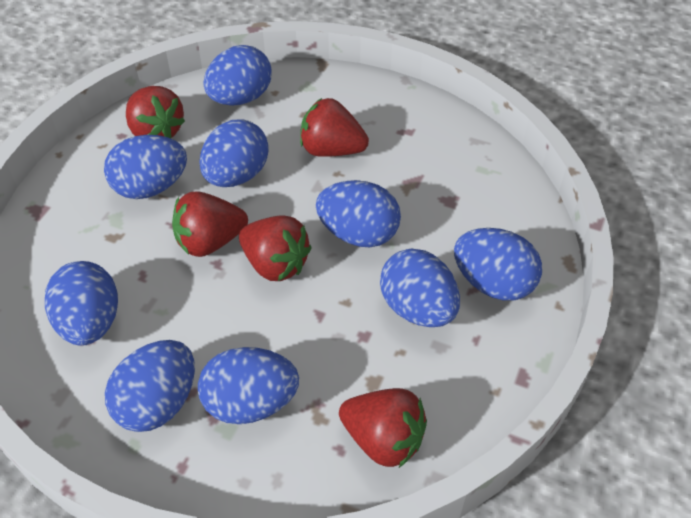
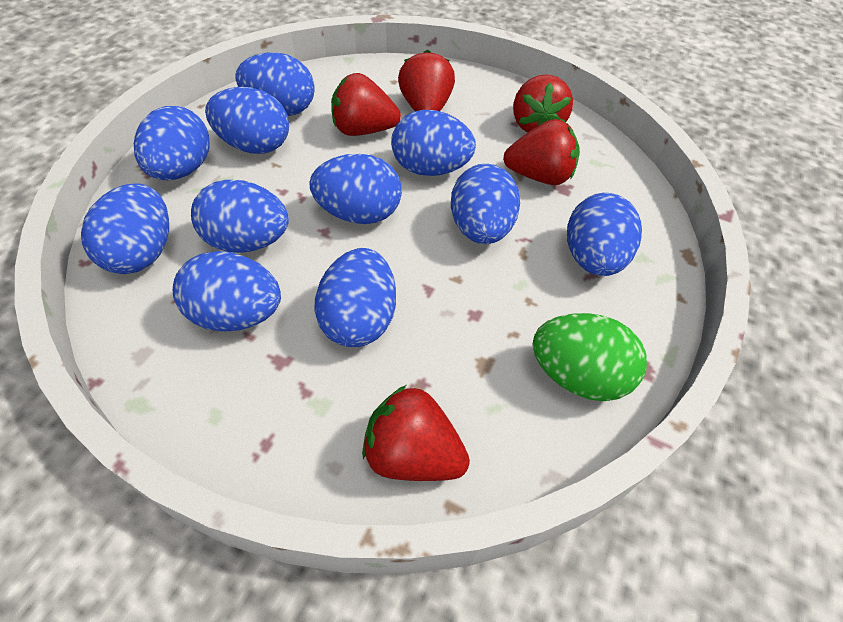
blue egg: [45,261,118,346] [104,135,187,199] [105,340,195,432] [198,347,299,424] [199,119,269,187] [203,45,272,106] [316,180,401,247] [380,249,460,327] [454,228,542,301] = 9 -> [81,183,169,274] [134,106,210,180] [173,251,281,331] [191,180,289,253] [205,87,289,154] [235,52,315,116] [309,154,402,224] [314,248,396,347] [391,110,476,176] [451,164,520,244] [567,193,642,276] = 11
green egg: none = 0 -> [533,313,647,401] = 1

